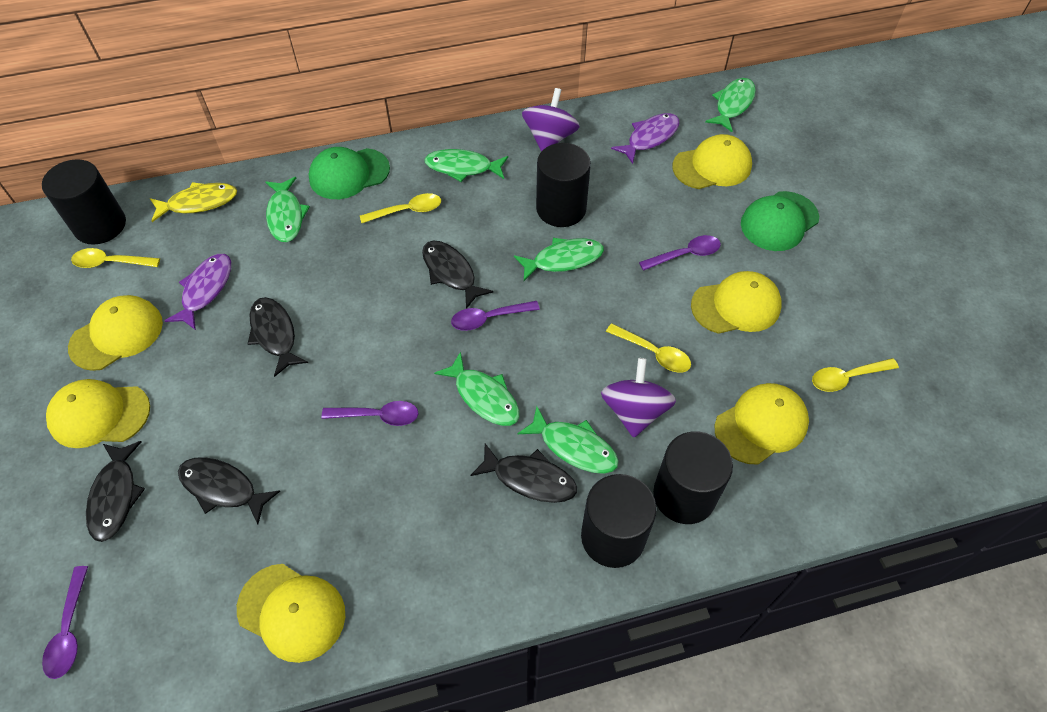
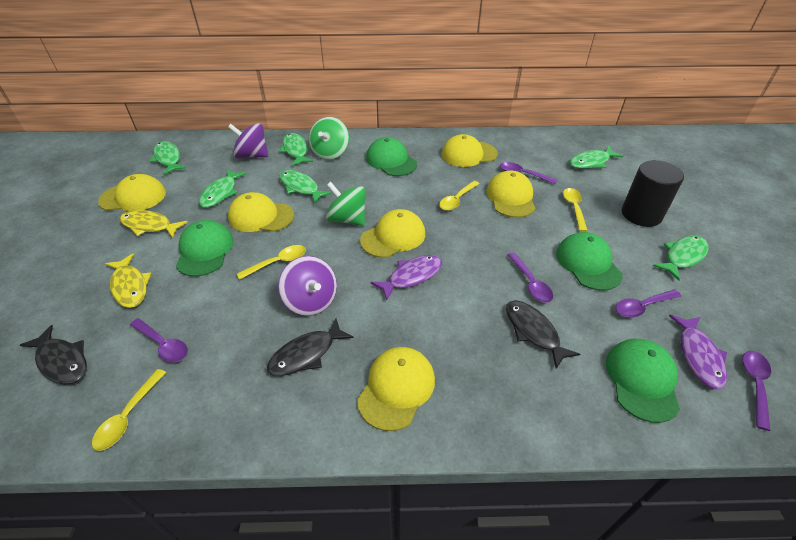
black cylinder: [42,159,126,245] [536,143,591,227] [581,474,657,568] [653,431,733,524] = 4 -> [622,160,684,227] = 1
black fish: [86,441,145,542] [178,457,280,524] [248,297,308,377] [422,241,493,309] [470,443,577,503] = 5 -> [20,325,87,385] [267,318,354,376] [506,300,580,369] = 3
green cap: [309,147,390,199] [741,191,819,251] = 2 -> [176,220,234,277] [366,137,417,176] [556,232,623,291] [606,339,680,423] = 4
green spinning top: none = 0 -> [309,117,349,160] [326,182,366,226] = 2
purple spoon: [42,566,88,679] [322,401,418,426] [451,301,540,331] [639,235,721,271] = 4 -> [130,318,188,362] [500,162,557,184] [507,252,553,303] [616,289,681,318] [742,351,771,431] = 5
yellow fish: [149,182,237,222] = 1 -> [105,253,151,308] [119,210,188,238] = 2

